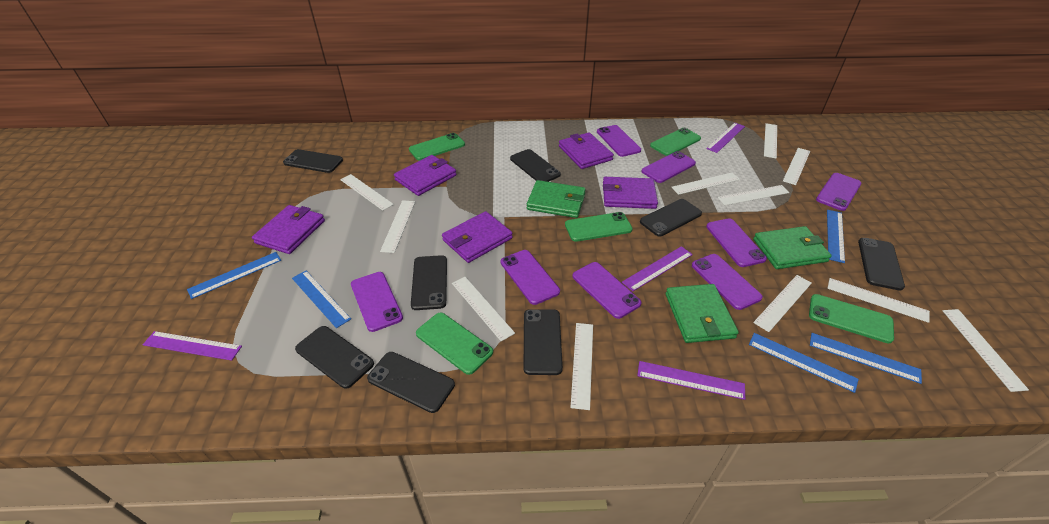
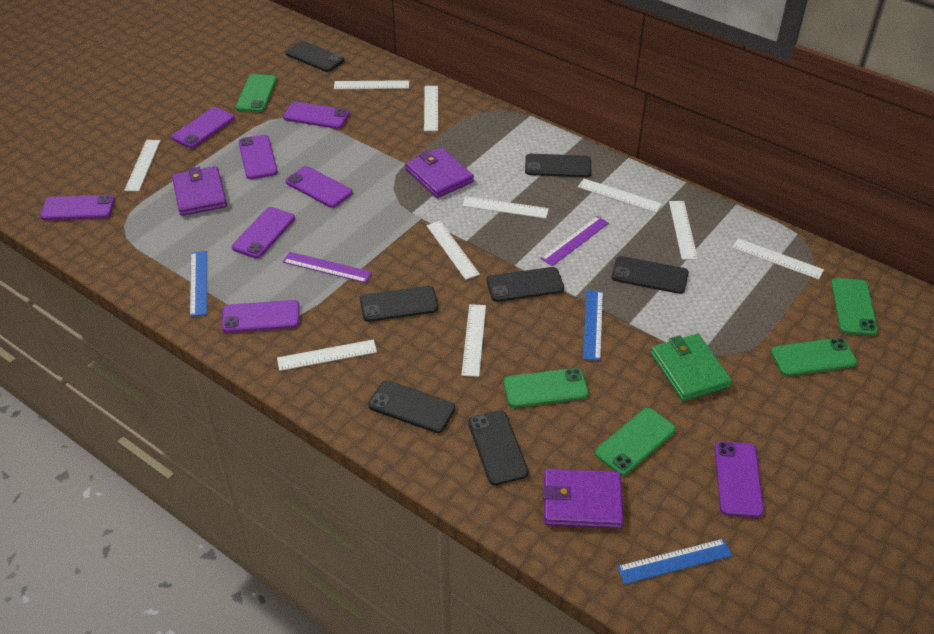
black phone: [283,149,343,173] [295,326,374,389] [367,352,455,413] [411,255,447,310] [510,149,561,182] [524,309,563,375] [640,199,702,237] [858,238,905,291] = 8 -> [286,41,344,72] [360,286,438,322] [368,380,456,433] [468,411,529,485] [487,267,564,302] [525,154,591,177] [612,256,689,294] = 7
blue ruler: [187,252,281,299] [292,271,351,328] [749,333,859,393] [810,333,922,384] [827,210,845,263] = 5 -> [190,251,207,317] [583,290,603,361] [617,539,732,584] = 3
green wallet: [527,180,586,218] [666,284,739,343] [753,226,832,269] = 3 -> [651,334,732,401] = 1
purple ruler: [143,331,242,361] [622,246,693,292] [637,361,746,400] [706,123,745,153] = 4 -> [283,252,372,283] [540,216,609,266] = 2
purple wallet: [252,205,325,254] [394,155,456,196] [442,211,513,263] [559,132,614,169] [603,177,658,209] = 5 -> [172,166,227,216] [405,147,474,198] [543,469,623,529] = 3
white ruler: [340,174,394,211] [380,200,415,253] [452,277,515,341] [570,323,593,410] [671,173,740,195] [717,185,790,205] [753,275,812,332] [764,123,777,158] [783,148,810,185] [828,278,930,323] [943,309,1029,392] = 11 -> [124,140,160,192] [277,339,377,371] [334,80,409,89] [424,86,438,131] [426,221,480,280] [462,196,549,219] [462,304,486,377] [578,179,662,213] [669,201,698,260] [732,238,824,280] = 10

